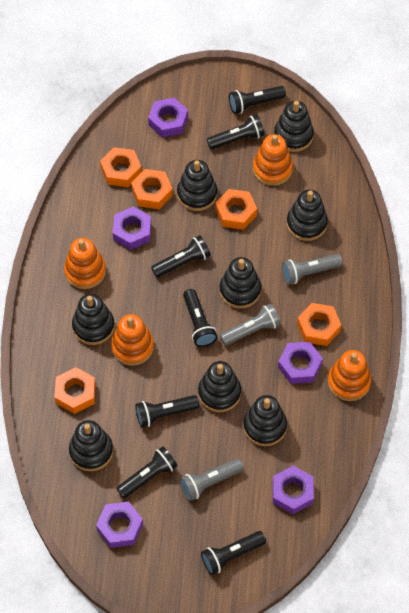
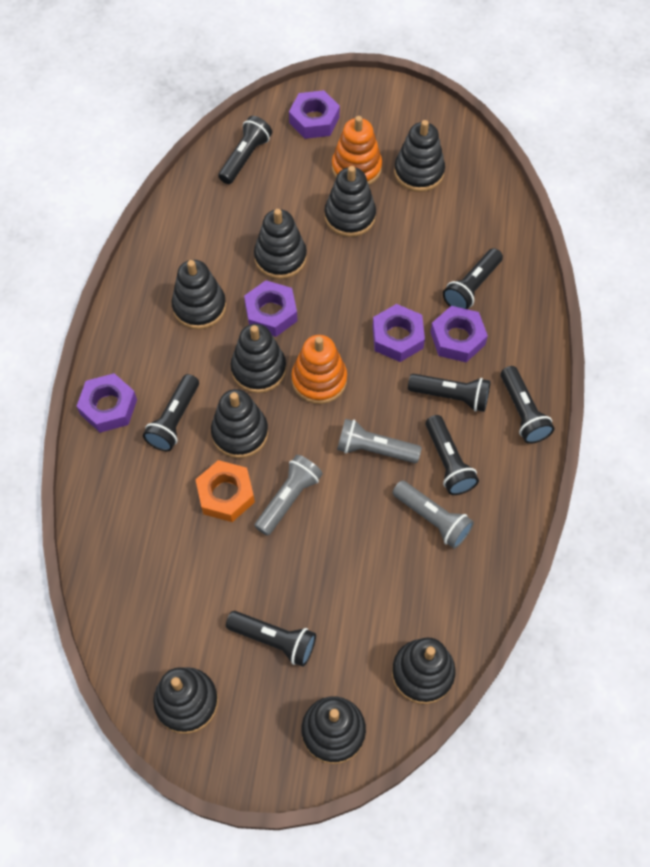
black stacking toy: [69,420,113,471] [72,294,115,345] [177,160,217,211] [198,361,241,412] [219,257,261,309] [243,395,287,446] [274,101,314,152] [287,190,328,241] = 8 -> [153,667,218,734] [172,260,226,329] [211,389,268,458] [231,324,286,393] [254,209,307,279] [302,697,366,764] [325,166,376,237] [392,638,456,704] [394,120,445,192] = 9
orange nut: [55,367,96,414] [100,147,142,187] [131,169,173,209] [215,189,257,230] [297,303,341,346] = 5 -> [195,460,255,522] = 1
orange stacking toy: [64,238,106,289] [111,314,154,366] [253,134,293,186] [328,350,371,401] = 4 -> [292,335,347,404] [332,116,382,185] = 2

